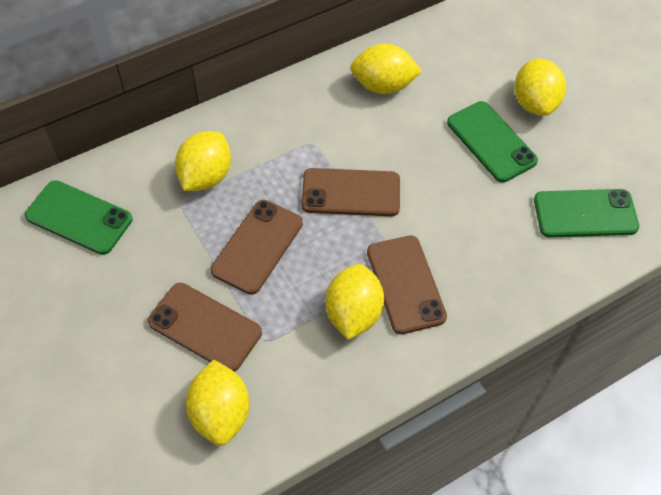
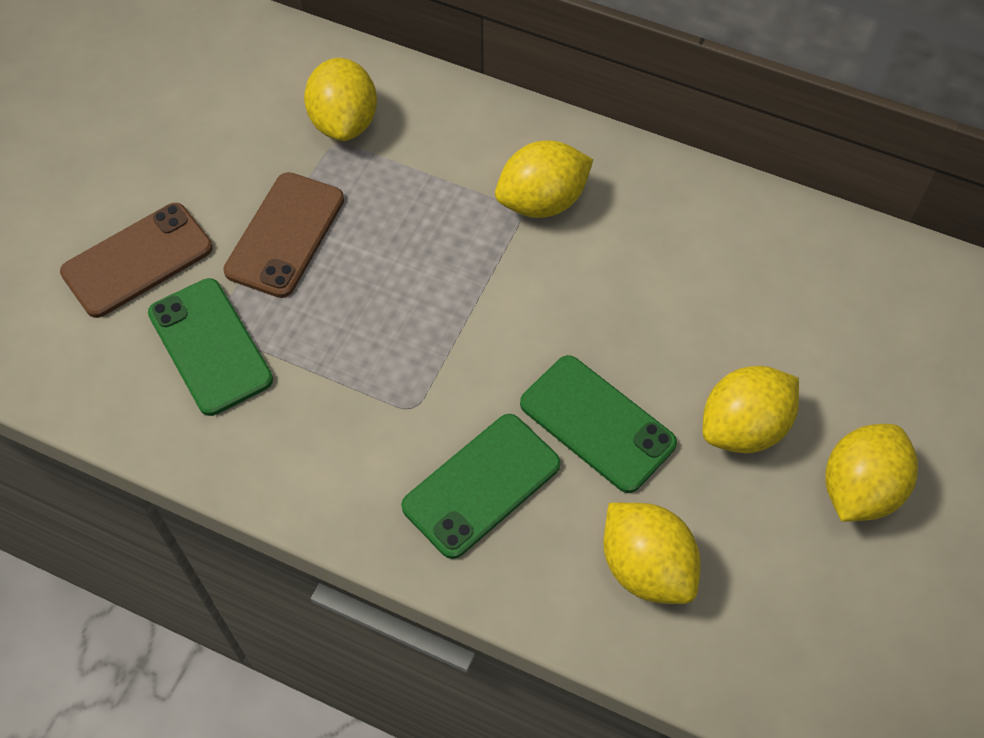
brown phone: [148,283,262,372] [211,200,303,295] [302,168,400,216] [367,235,447,334] = 4 -> [60,203,213,318] [223,172,344,298] = 2

